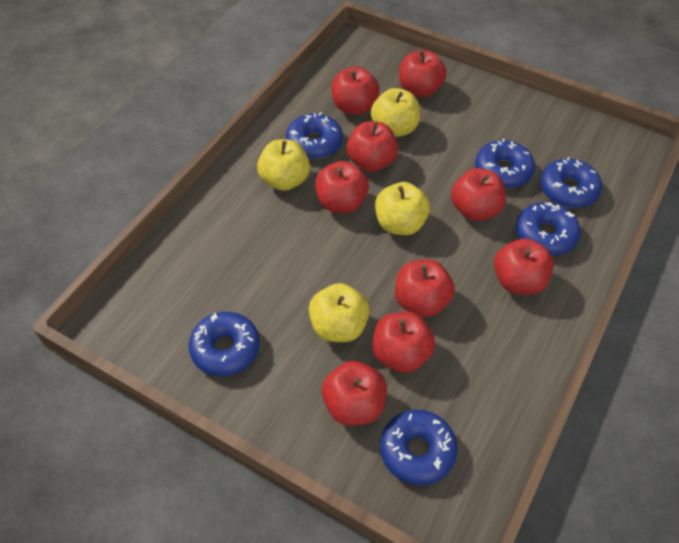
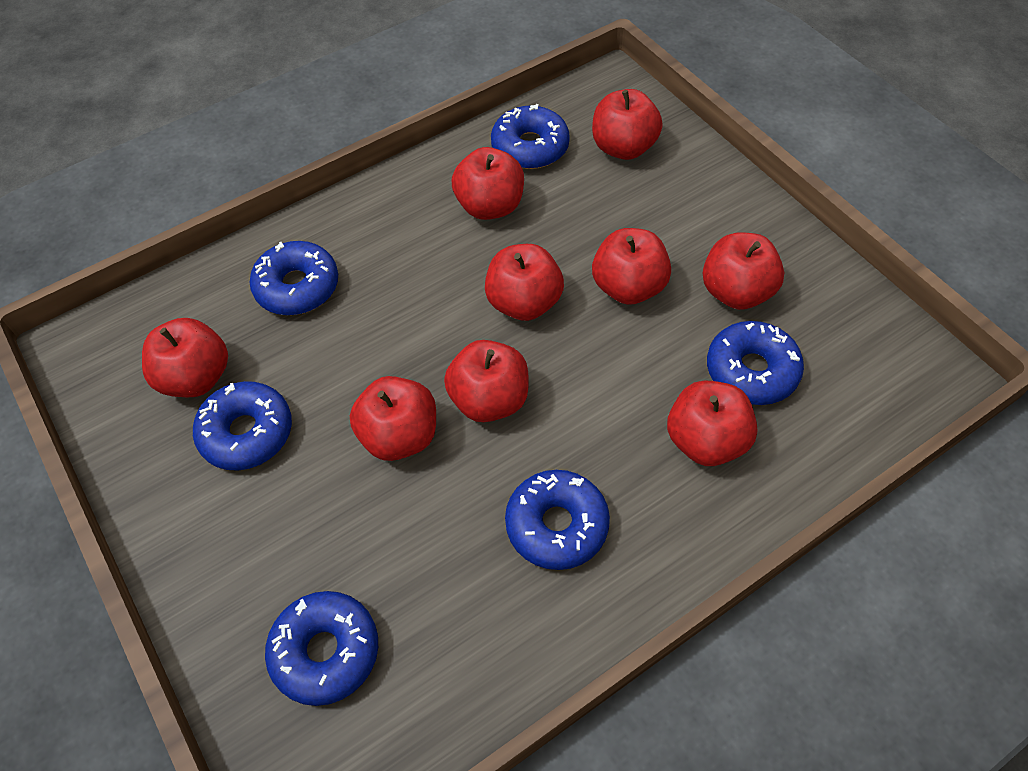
yellow apple: [257,139,310,191] [309,283,370,342] [371,88,420,137] [375,182,430,235] = 4 -> none = 0

